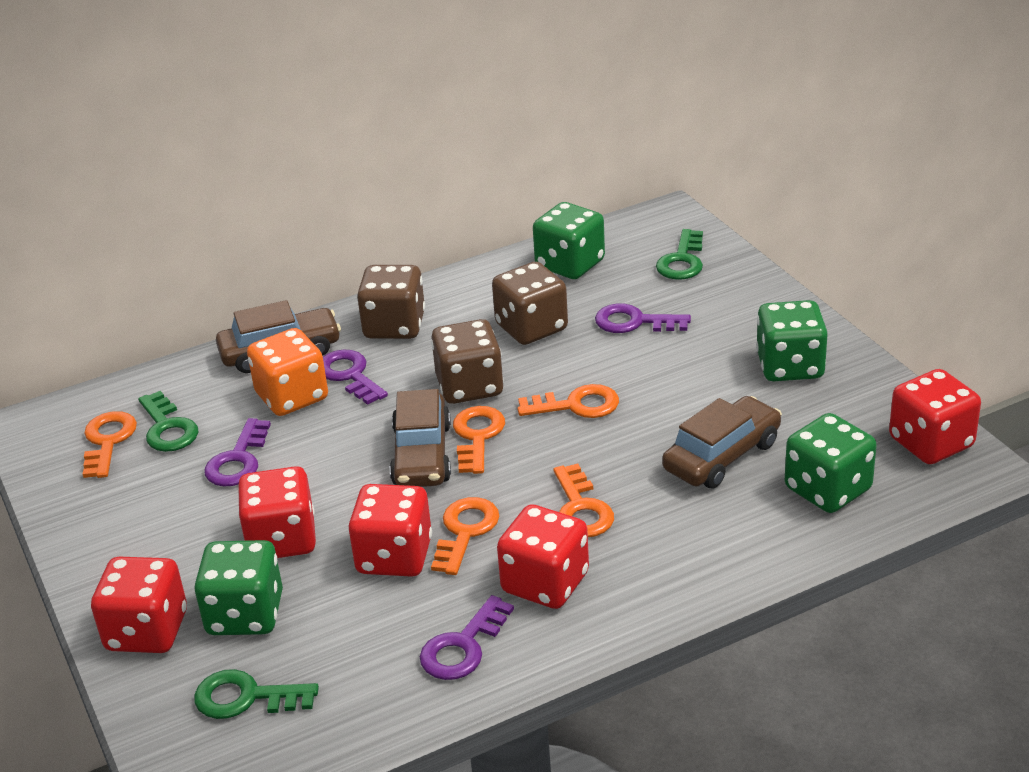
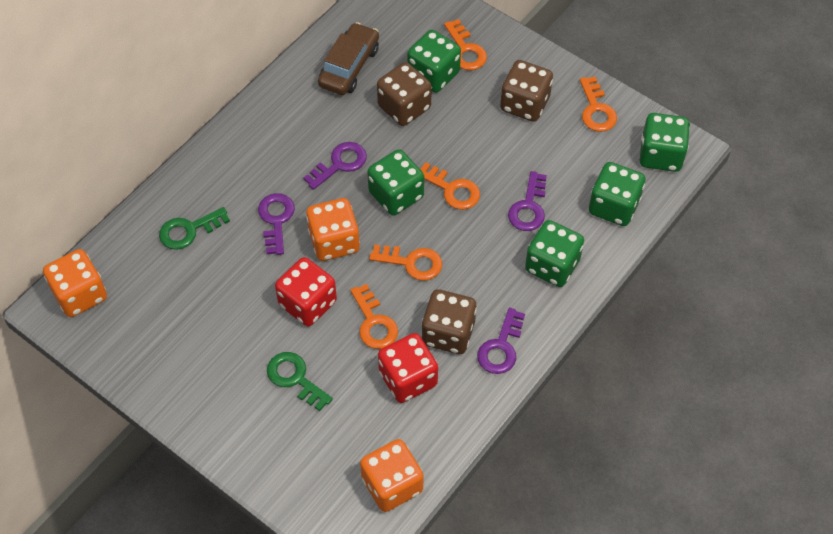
brown car: [216,300,341,373] [390,389,451,487] [662,396,782,488] = 3 -> [318,22,379,95] = 1
green dice: [194,540,283,635] [533,202,605,279] [756,300,828,381] [785,413,877,513] = 4 -> [368,149,424,215] [407,30,461,93] [525,220,584,287] [589,162,645,226] [640,113,690,172] = 5
green key: [138,391,198,452] [194,669,319,719] [656,229,703,280] = 3 -> [159,207,230,250] [267,352,333,411] = 2
orange dice: [247,328,328,416] = 1 -> [43,249,107,317] [306,198,360,261] [360,439,423,512] = 3
red dice: [91,557,187,653] [238,466,316,558] [348,484,432,577] [497,504,589,609] [889,369,981,464] = 5 -> [275,257,337,327] [378,333,438,403] = 2

